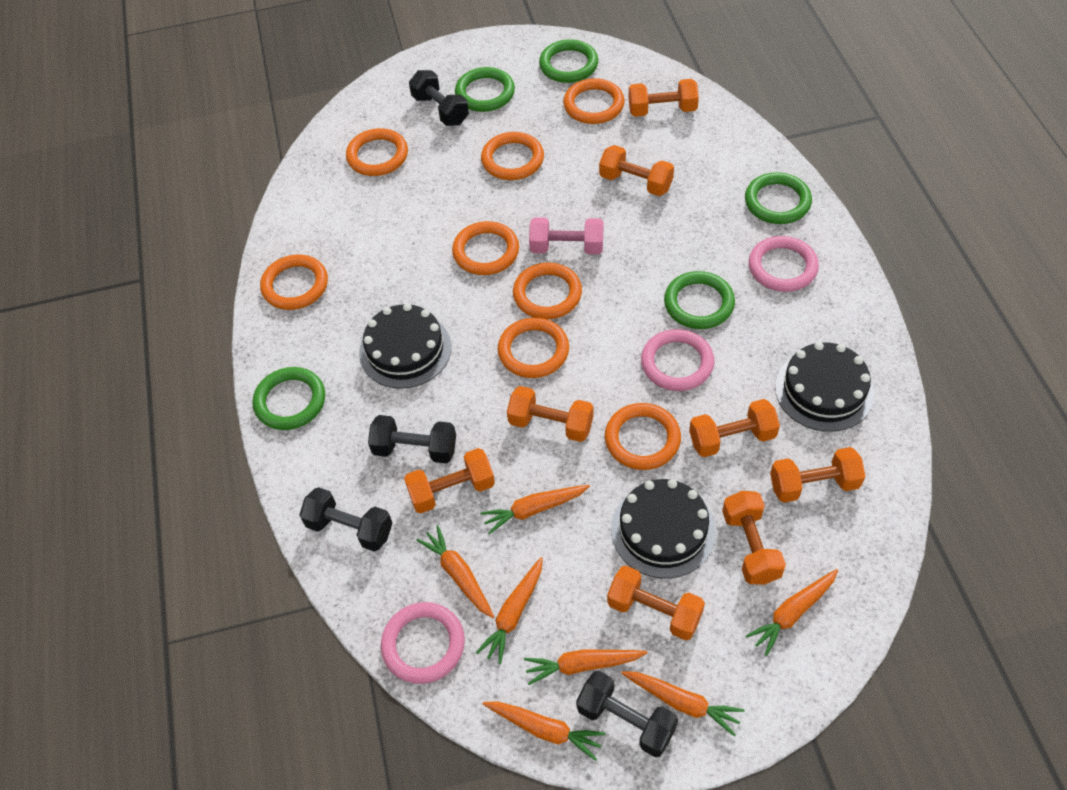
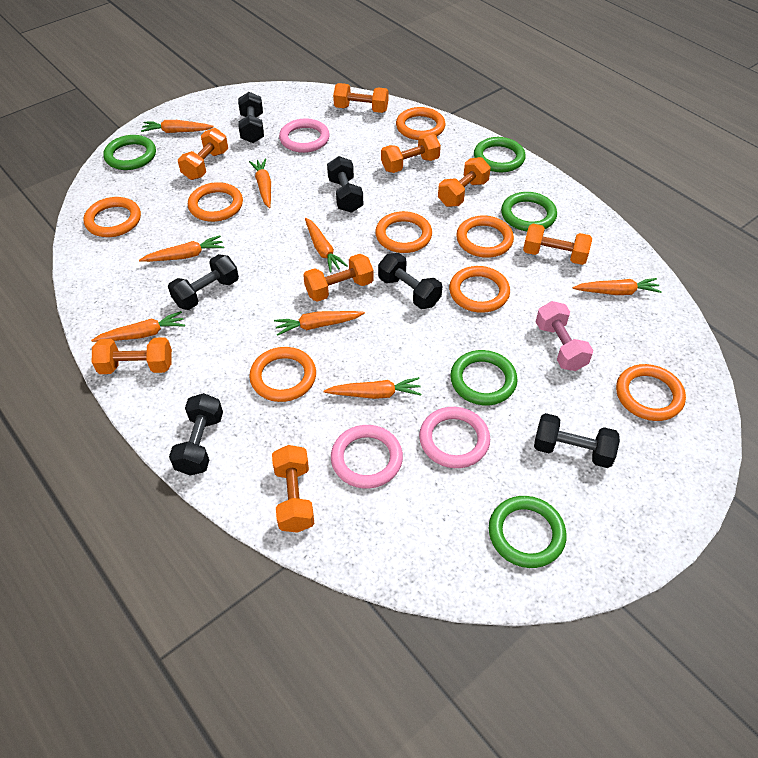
black cake: [359,303,451,389] [611,479,716,578] [775,342,874,432] = 3 -> none = 0
black dumbbell: [299,487,392,552] [368,415,456,463] [409,70,469,126] [576,671,678,757] = 4 -> [168,254,239,310] [169,393,223,475] [238,92,264,143] [327,156,363,213] [378,253,442,309] [534,413,620,468] = 6
orange carrot: [417,525,494,618] [476,557,543,664] [480,485,590,534] [483,701,606,761] [524,649,648,685] [621,671,745,736] [746,569,838,656] = 7 -> [91,311,185,342] [139,235,224,262] [141,120,214,133] [249,159,271,208] [274,311,365,336] [305,218,348,272] [324,377,421,399] [573,278,662,295] = 8

